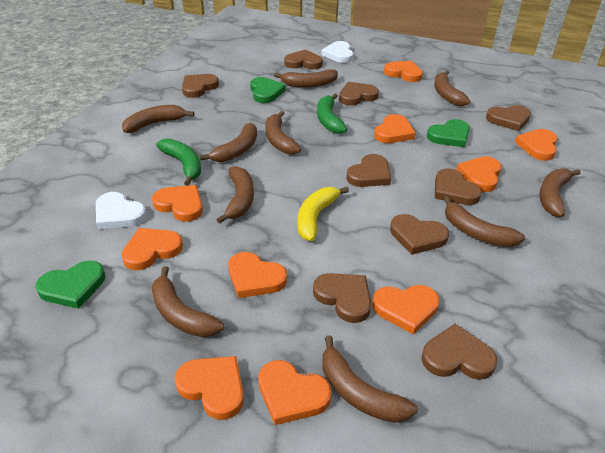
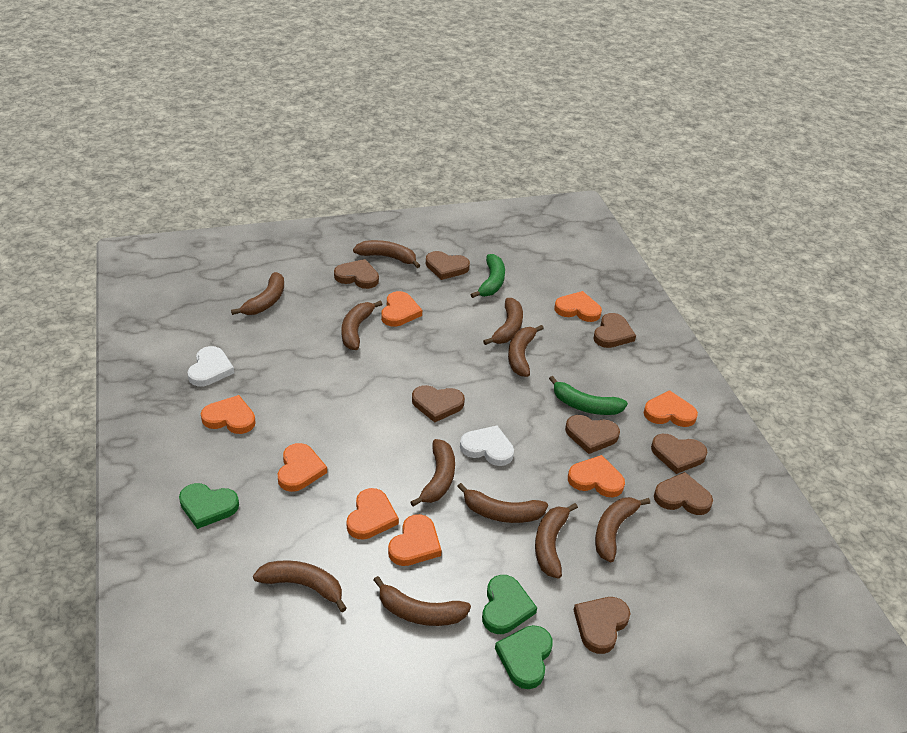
brown banana: [122,105,194,133] [151,266,224,337] [200,123,257,162] [216,166,254,224] [265,111,301,155] [274,69,338,88] [322,335,418,423] [434,71,470,106] [443,196,525,247] [539,169,581,217] = 10 -> [231,272,284,315] [253,560,347,612] [341,301,382,350] [353,240,420,268] [374,576,471,626] [410,439,455,507] [457,483,548,523] [483,298,523,345] [508,325,544,377] [535,503,578,578] [595,497,650,562] = 11
brown heart: [182,74,219,98] [284,49,323,69] [313,273,371,323] [339,82,379,106] [346,154,391,187] [390,214,449,255] [422,324,497,380] [435,168,482,205] [486,105,531,131] = 9 -> [334,259,379,289] [412,385,465,422] [426,251,470,280] [565,415,620,454] [574,597,630,654] [593,313,636,348] [651,434,708,474] [654,472,713,515] = 8
orange heart: [122,228,183,270] [152,185,203,222] [175,356,244,420] [228,252,287,298] [258,360,332,425] [372,285,440,335] [374,114,416,143] [384,61,423,82] [456,156,502,192] [515,129,558,161] = 10 -> [201,395,256,434] [278,443,327,492] [347,488,399,540] [381,291,422,327] [388,514,442,566] [554,291,602,322] [568,455,625,497] [643,390,698,427] = 8
yellow banana: [297,187,349,241] = 1 -> none = 0

